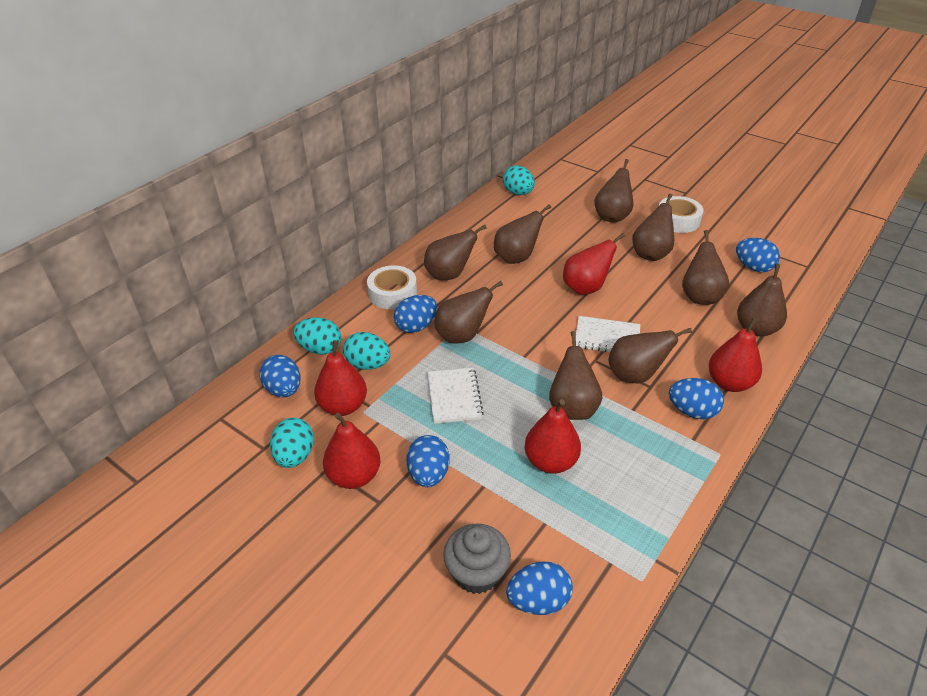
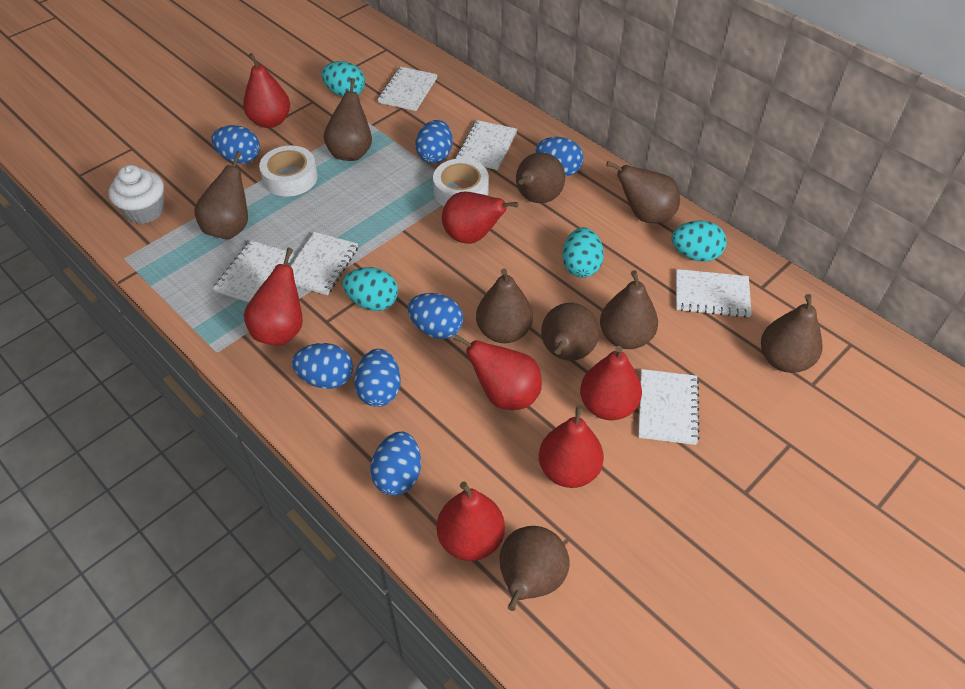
blue egg: [259,355,301,397] [394,295,437,333] [406,435,450,487] [506,562,573,615] [669,378,724,419] [736,238,780,272] = 6 -> [211,125,260,164] [292,343,353,389] [354,349,401,407] [370,432,421,496] [408,293,463,339] [415,120,453,164] [535,137,584,176] = 7
grey cupcake: [443,524,511,594] = 1 -> none = 0
red pear: [314,340,367,416] [323,413,380,489] [525,399,581,474] [563,233,625,295] [709,317,762,392] = 5 -> [243,53,290,128] [244,248,303,346] [437,482,505,561] [442,192,518,244] [453,334,542,410] [539,405,604,488] [580,346,642,420] = 7
white cupcake: none = 0 -> [108,165,164,224] = 1
white notebook: [428,368,484,424] [576,316,640,352] = 2 -> [213,240,294,302] [291,232,358,295] [377,67,438,111] [456,120,517,170] [638,369,700,445] [676,269,752,318] = 6

